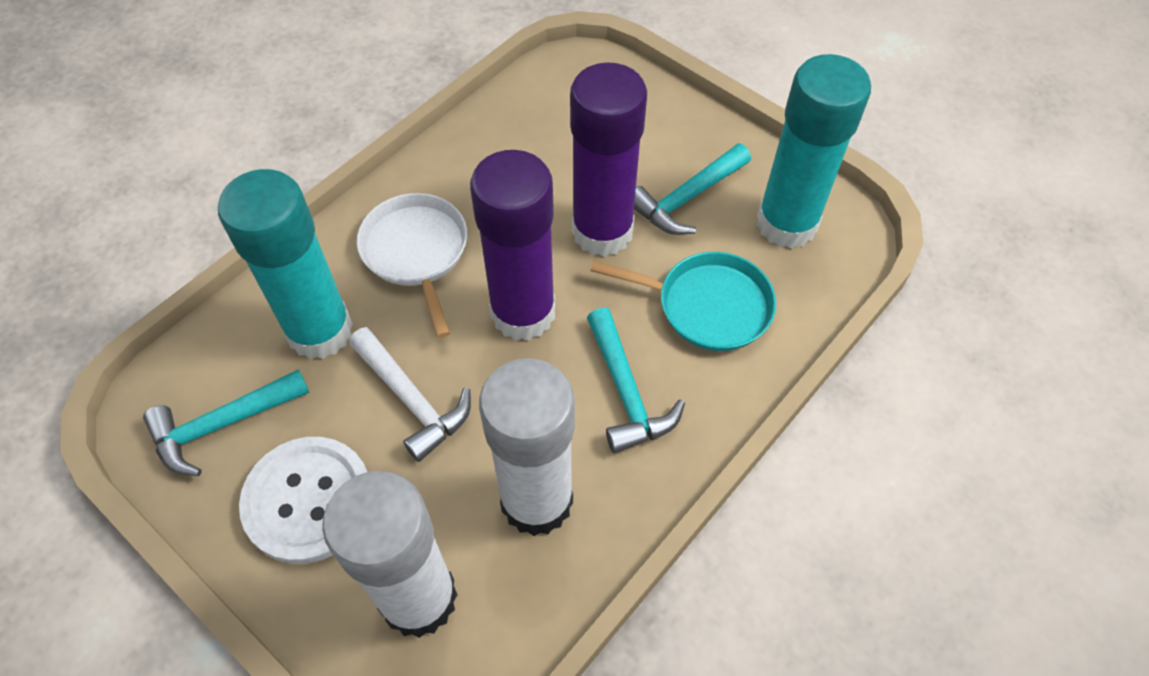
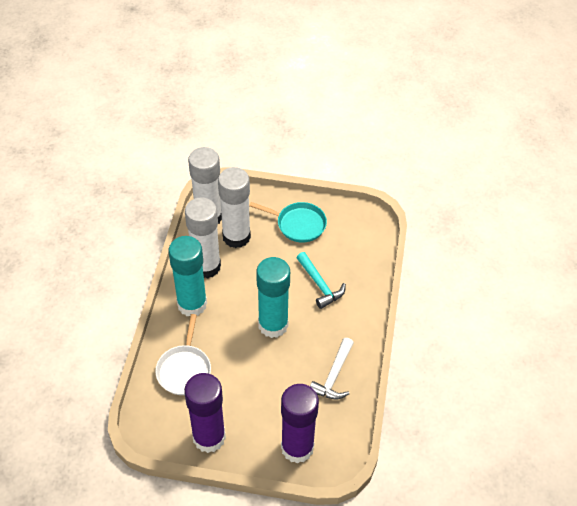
turquoise hammer: [143,369,310,476] [587,308,685,453] [634,144,751,235] = 3 -> [296,252,346,309] = 1
white button: [239,437,368,564] = 1 -> none = 0
white glue stick: [322,471,457,638] [479,358,575,536] = 2 -> [185,197,221,279] [188,147,222,224] [218,167,251,248] = 3

